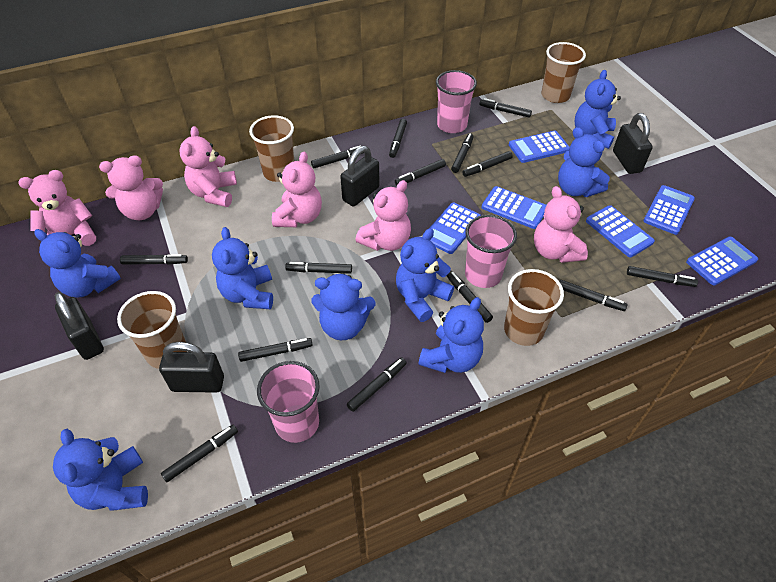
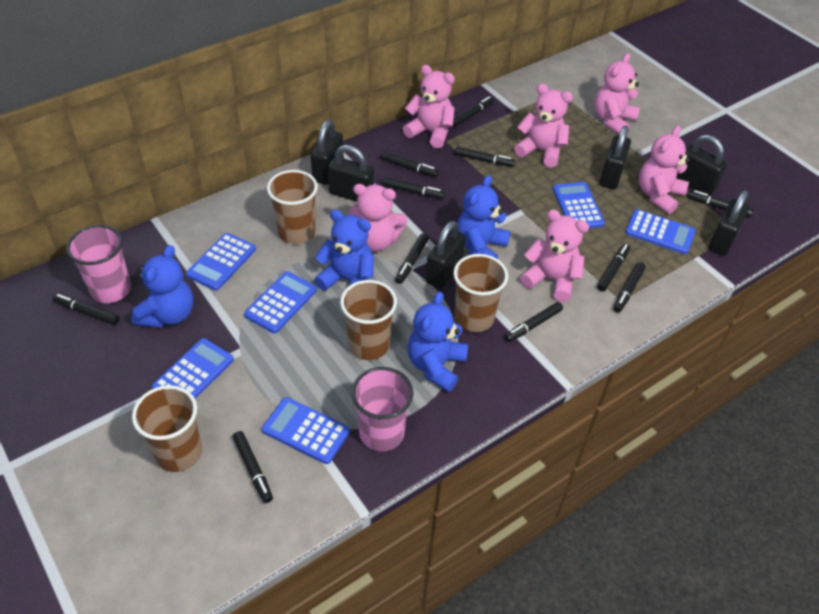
black marker: [120,254,188,265] [161,425,238,482] [238,338,313,362] [285,262,352,274] [311,145,363,168] [347,357,406,412] [389,119,407,158] [395,159,446,186] [447,271,493,323] [451,134,474,173] [462,151,513,177] [480,98,532,118] [560,280,627,311] [627,266,698,287] = 14 -> [53,294,120,325] [233,431,273,503] [381,151,439,177] [383,177,445,199] [395,233,429,284] [453,96,494,127] [455,147,515,167] [505,302,563,342] [597,244,630,292] [613,262,646,313] [688,190,753,217] = 11
black padlock: [55,292,104,360] [159,342,224,393] [340,146,380,206] [613,113,653,174] = 4 -> [311,120,344,185] [328,145,374,202] [426,221,466,289] [600,125,631,189] [676,135,727,196] [709,190,749,256] = 6
blue teddy bear: [34,229,121,297] [53,429,148,511] [212,227,273,309] [311,273,375,340] [396,228,454,322] [418,297,484,373] [558,127,610,197] [575,70,621,149] = 8 -> [132,245,193,328] [314,210,374,291] [408,292,468,392] [457,175,510,259] = 4
pink cup: [257,361,320,443] [436,70,477,133] [465,215,517,288] = 3 -> [66,225,131,303] [352,367,413,452] = 2

